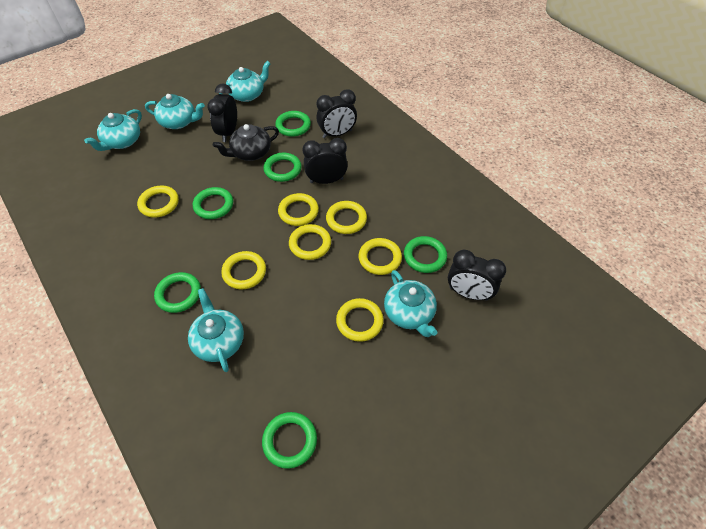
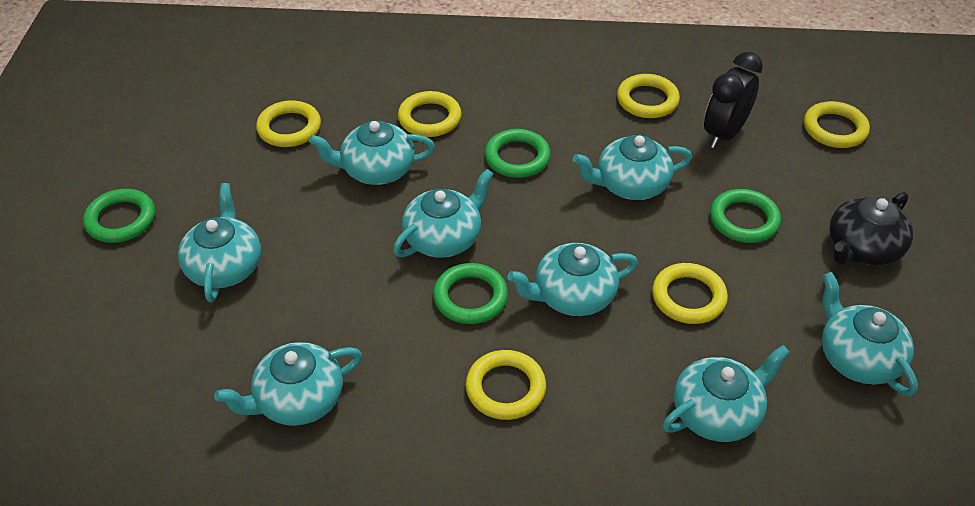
black clock: [207,84,237,142] [303,138,348,184] [317,89,357,138] [448,249,506,301] = 4 -> [704,52,763,149] = 1
green ring: [154,272,201,313] [193,187,233,219] [262,412,317,469] [263,153,302,182] [275,111,311,137] [404,236,447,273] = 6 -> [83,189,155,243] [433,263,508,324] [485,129,551,178] [710,189,781,243] = 4
turquoise teapot: [84,109,142,151] [145,94,205,129] [188,288,244,372] [219,61,271,102] [384,270,437,337] = 5 -> [178,183,261,302] [214,342,362,426] [309,121,435,185] [393,169,494,258] [507,243,638,316] [573,135,692,200] [662,345,790,442] [822,272,918,396] = 8
yellow ring: [137,186,179,218] [221,251,266,289] [278,193,319,226] [289,224,331,260] [326,201,367,234] [336,298,384,342] [359,238,402,275] = 7 -> [256,100,321,147] [398,91,461,137] [466,350,546,420] [617,74,680,118] [652,263,728,324] [804,101,870,148] = 6

